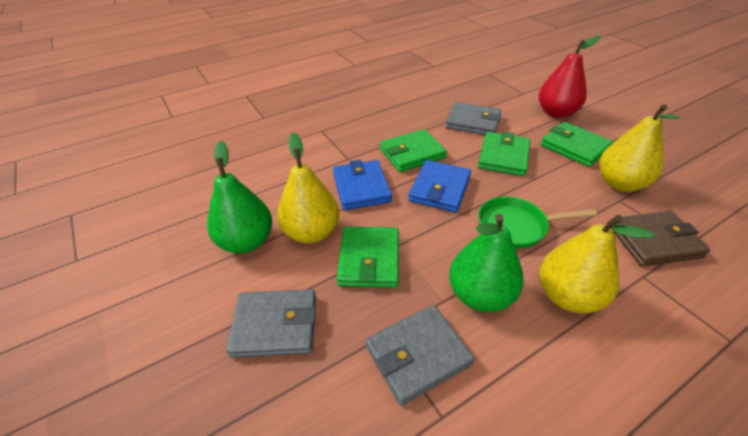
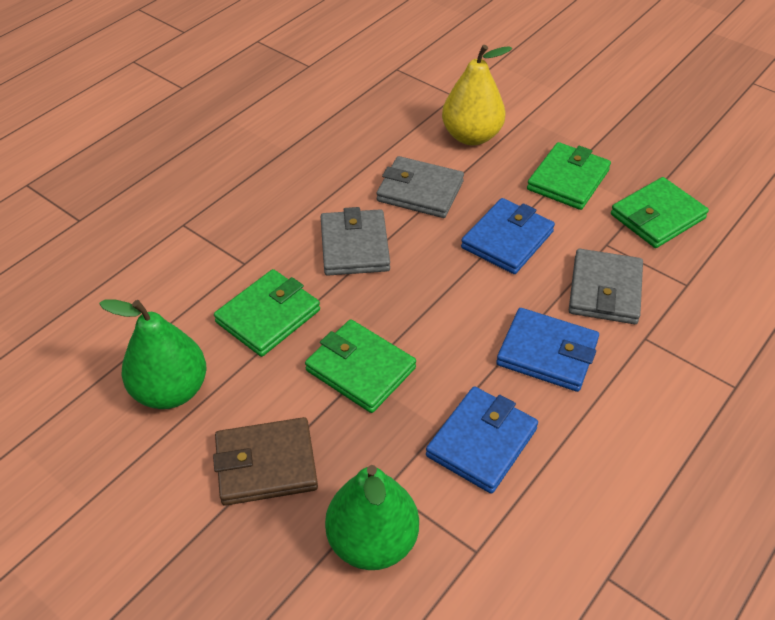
blue wallet: [333,160,392,210] [408,160,471,213] = 2 -> [426,386,538,494] [461,198,555,274] [496,308,599,392] = 3
green pan: [478,197,597,249] = 1 -> none = 0
red pear: [539,36,600,118] = 1 -> none = 0
yellow pear: [277,132,339,243] [539,215,655,313] [599,104,680,192] = 3 -> [442,45,512,145] = 1

